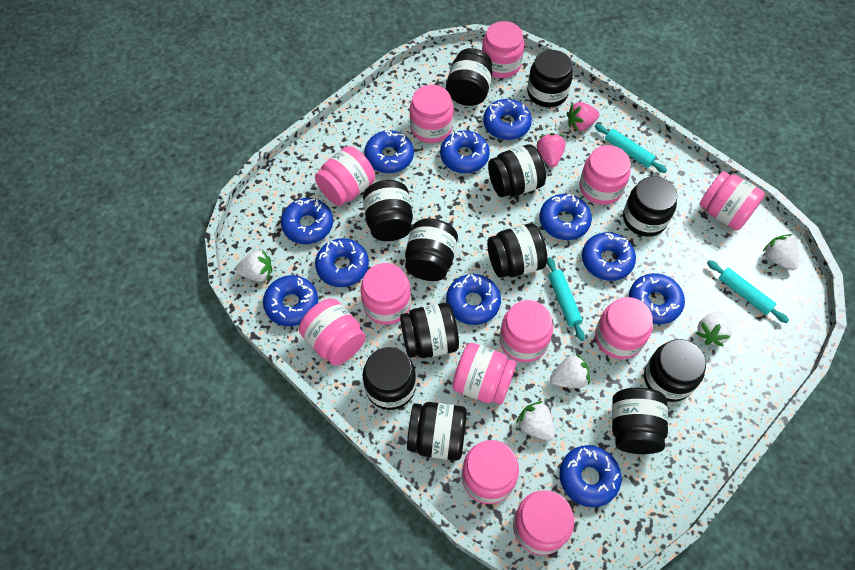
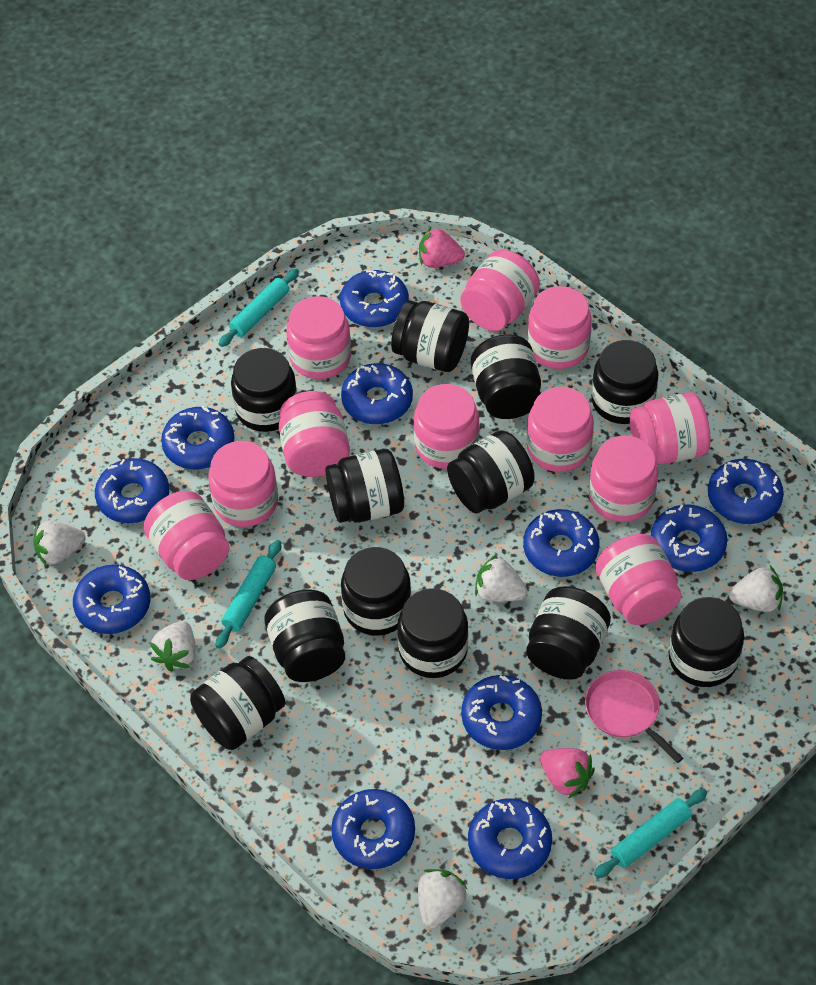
pink jar: [299,299,366,365] [315,146,375,206] [361,263,411,325] [410,85,454,143] [452,343,517,405] [462,440,519,504] [482,21,524,78] [499,300,553,362] [513,490,574,555] [579,145,630,205] [595,297,653,359] [700,171,765,231] = 12 -> [144,491,230,580] [208,441,278,527] [279,391,350,477] [286,296,351,379] [413,384,480,469] [460,250,540,331] [527,286,592,369] [527,387,594,472] [589,436,658,522] [595,534,681,625] [630,392,711,464] = 11
pink pan: none = 0 -> [585,670,683,763] = 1

